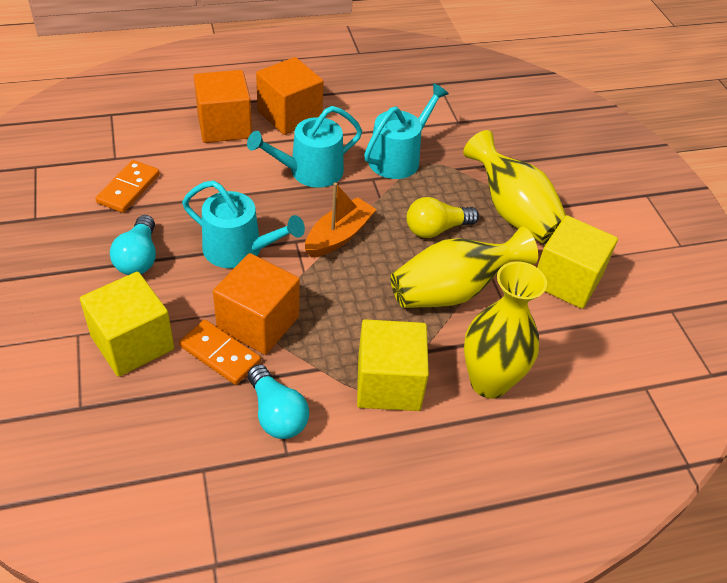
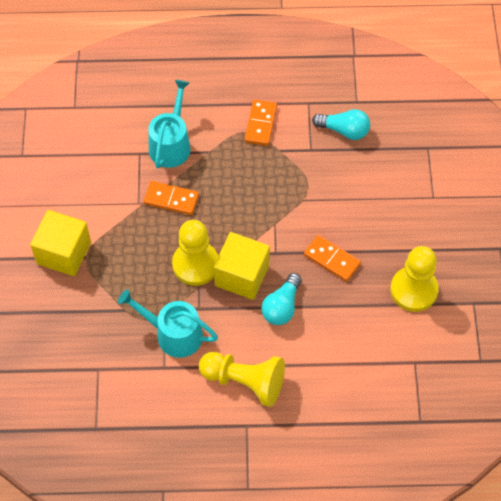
orange boat: [305,183,377,258] = 1 -> none = 0
orange cube: [194,70,252,143] [213,253,300,355] [256,57,324,135] = 3 -> none = 0
orange domino: [95,160,160,213] [179,320,261,385] = 2 -> [144,181,199,215] [245,100,277,146] [304,235,361,282] = 3
turquoise watering can: [182,181,305,268] [247,106,362,188] [364,83,449,179] = 3 -> [118,289,218,358] [148,80,191,168] = 2
yellow cube: [80,272,174,377] [357,319,429,411] [537,215,618,309] = 3 -> [30,210,91,276] [214,232,270,300] = 2
yellow light bulb: [406,197,479,238] = 1 -> none = 0
yellow pawn: none = 0 -> [172,220,218,286] [199,352,285,407] [390,246,439,312] = 3
yellow vase: [390,226,538,308] [463,130,566,245] [464,262,547,399] = 3 -> none = 0

